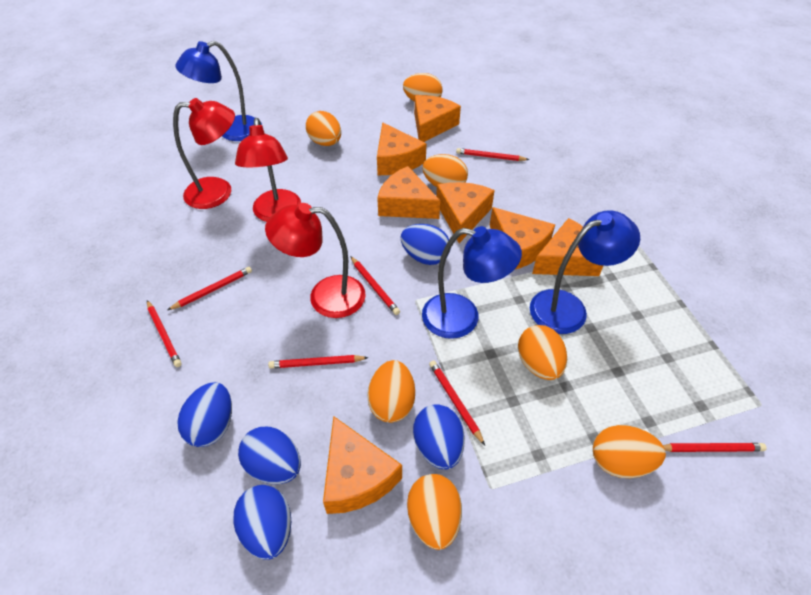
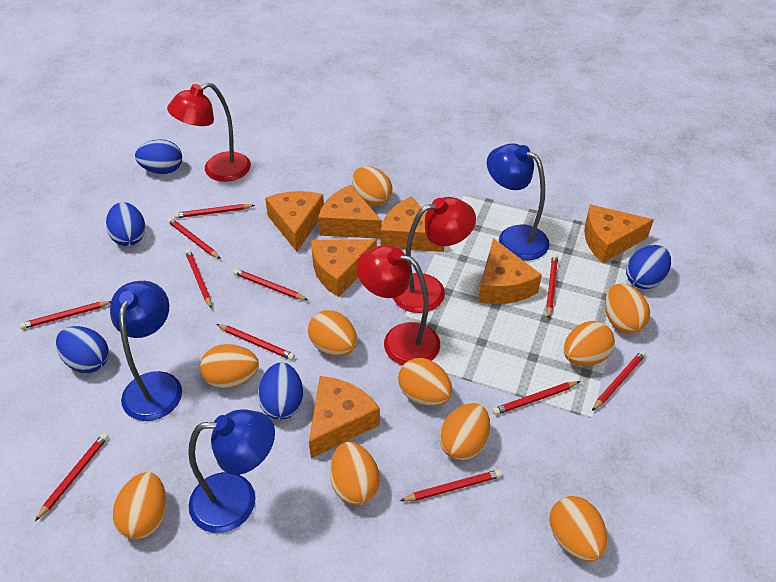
orange egg: [306,111,341,146] [367,360,415,423] [403,73,443,101] [407,474,462,550] [422,154,468,187] [518,325,567,380] [593,425,666,478] = 7 -> [113,472,166,540] [200,344,259,388] [308,310,357,356] [330,442,380,505] [352,166,393,206] [398,358,452,406] [440,403,490,461] [549,496,608,561] [564,321,615,366] [605,284,650,334] = 10
red pencil: [147,300,182,367] [168,267,252,310] [268,355,369,368] [350,256,400,315] [429,360,485,445] [456,148,529,161] [663,443,767,452] = 7 -> [20,301,111,329] [35,433,109,521] [167,218,221,259] [174,204,255,218] [185,249,212,309] [216,324,295,360] [233,269,308,300] [400,469,502,501] [492,381,580,415] [546,254,558,319] [592,350,646,411] = 11

